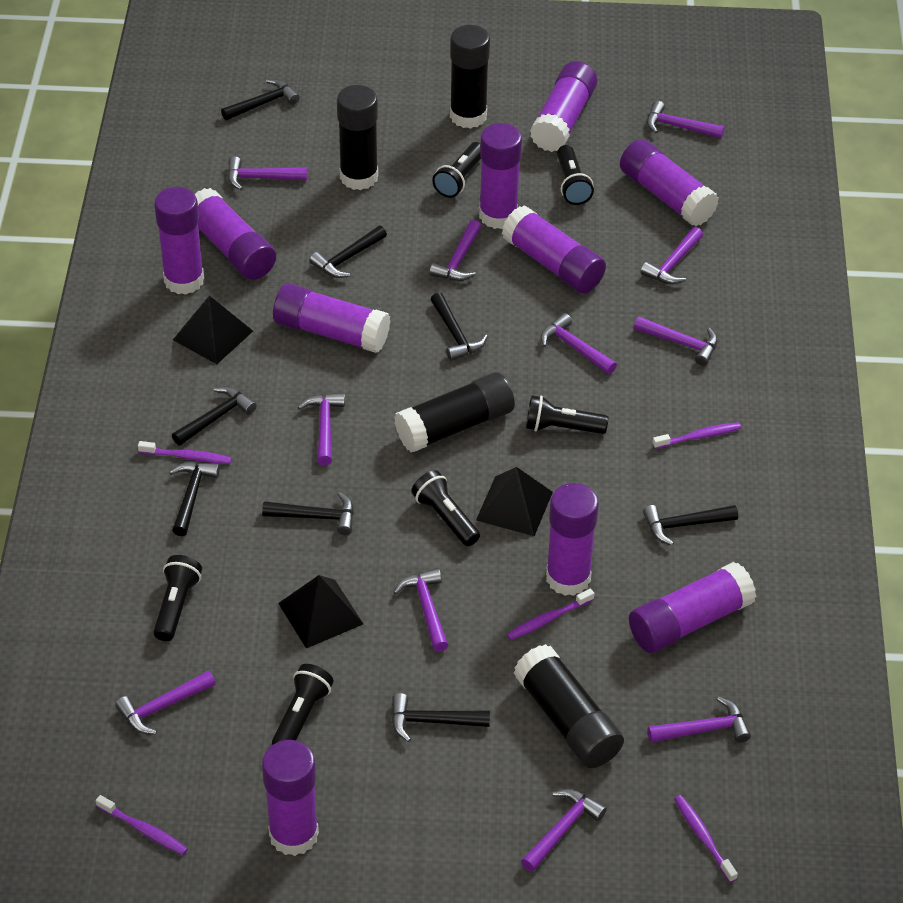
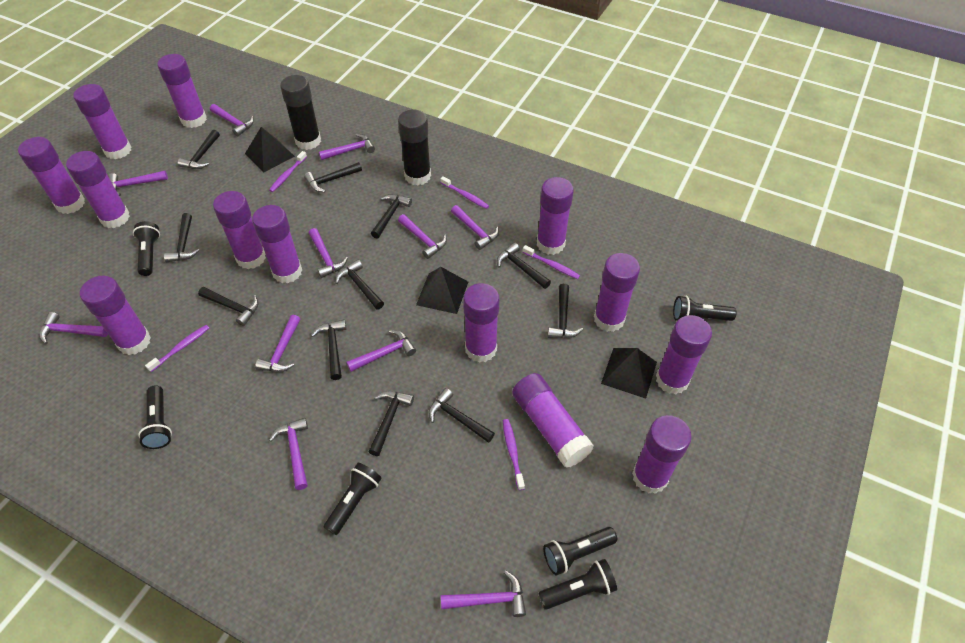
black glue stick: [337,85,378,190] [394,372,515,452] [450,25,490,129] [514,644,624,768] = 4 -> [280,75,321,150] [398,109,431,186] = 2
black hammer: [169,462,220,536] [172,386,257,446] [221,79,300,120] [262,492,354,535] [309,226,387,278] [392,693,490,742] [430,293,488,361] [643,505,738,546] = 8 -> [164,213,200,262] [178,130,220,169] [198,287,259,326] [304,162,362,192] [311,319,347,380] [335,259,384,310] [368,391,414,456] [371,194,412,238] [429,388,495,443] [497,242,551,289] [548,284,583,338] = 11
purple glue stick: [154,187,204,295] [194,188,276,280] [262,740,319,856] [273,283,391,353] [479,123,522,229] [502,205,606,293] [530,61,597,152] [546,483,599,596] [620,139,719,226] [629,562,756,653] = 10 -> [18,137,85,214] [66,151,130,228] [73,84,131,159] [80,276,151,355] [157,54,207,128] [213,191,266,269] [252,205,302,283] [463,283,500,363] [512,373,594,468] [537,177,574,255] [594,253,640,332] [632,415,692,494] [656,315,712,394] = 13

